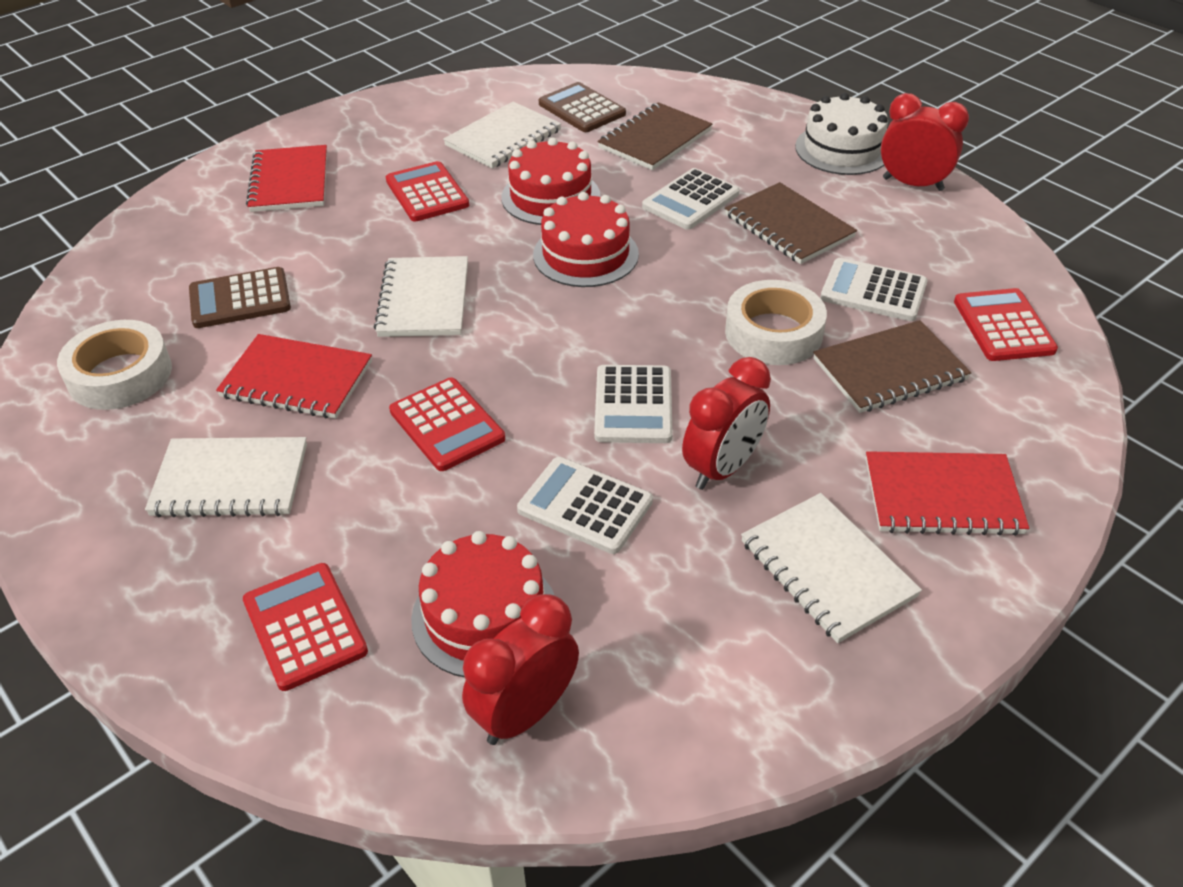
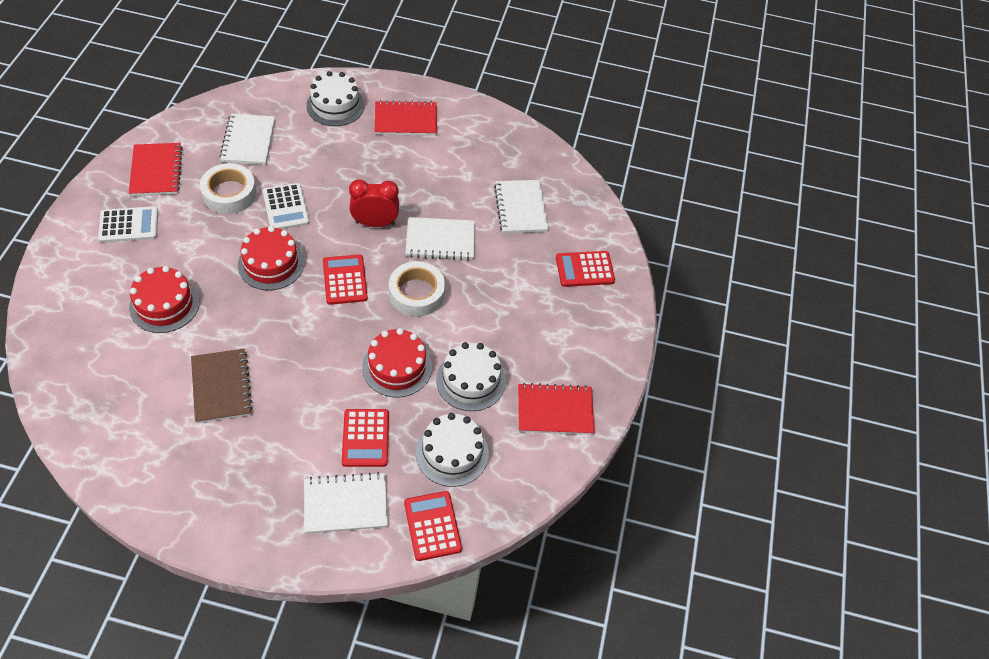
brown calculator: [189,267,291,328] [539,82,626,132] = 2 -> none = 0
brown notebook: [598,102,713,170] [725,182,857,264] [813,320,971,413] = 3 -> [191,349,253,423] = 1
red clock: [462,594,579,745] [682,357,771,490] [881,93,969,191] = 3 -> [349,179,399,227] = 1
white cake: [795,93,888,175] = 1 -> [306,71,365,126] [416,413,489,487] [436,342,506,411] = 3
white calculator: [517,457,653,554] [594,365,673,443] [642,168,739,230] [820,258,928,321] = 4 -> [98,206,158,243] [263,183,310,229] = 2

